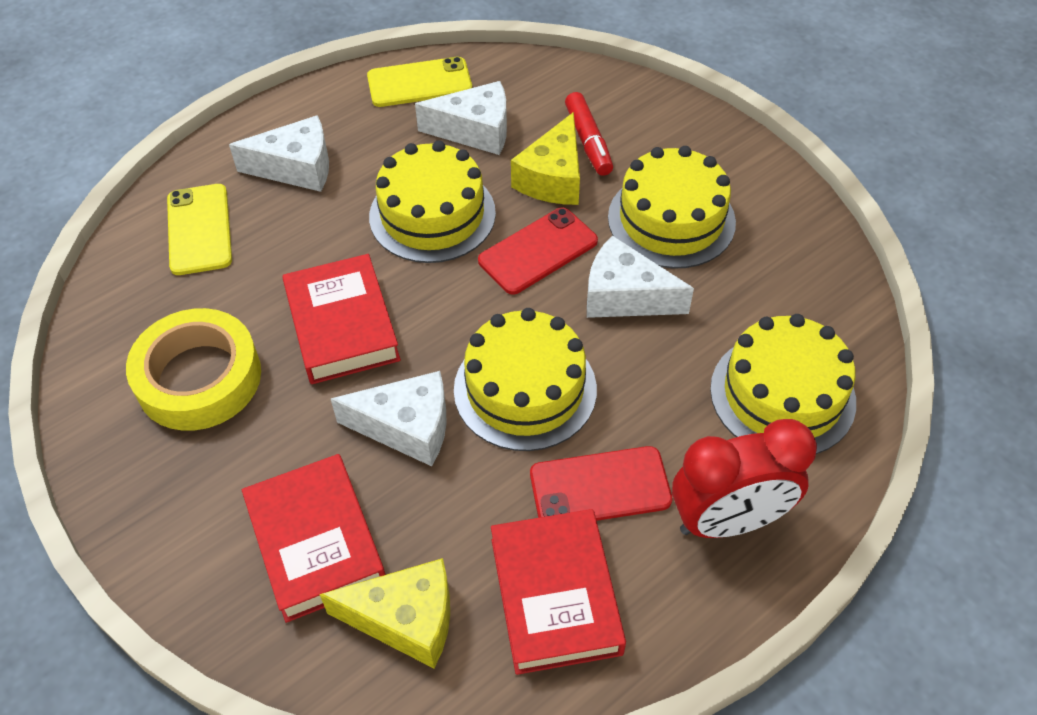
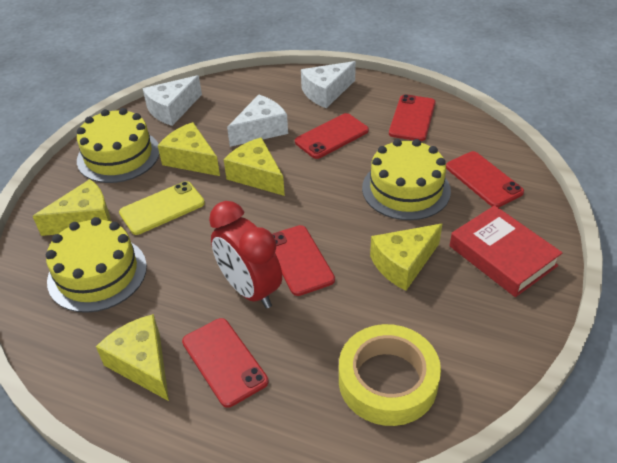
red book: [242,454,386,623] [282,254,401,384] [491,509,626,675] = 3 -> [450,205,563,297] = 1
red marker: [565,92,613,176] = 1 -> none = 0
red phone: [478,208,598,295] [530,446,672,521] = 2 -> [182,318,268,408] [273,225,335,296] [295,113,369,159] [389,94,435,141] [446,151,524,208] = 5
white cheese: [229,115,329,192] [331,371,447,466] [415,81,507,155] [587,235,694,318] = 4 -> [143,75,202,126] [227,95,288,147] [301,61,356,108] = 3
yellow cake: [369,141,496,263] [454,308,597,451] [608,146,736,269] [710,314,856,454] = 4 -> [46,217,147,313] [77,108,159,183] [362,139,451,220] = 3
yellow cheese: [319,558,450,668] [511,112,580,205] = 2 -> [33,179,111,236] [96,314,169,401] [158,122,220,176] [224,137,285,196] [370,224,442,291] = 5
yellow phone: [167,184,232,275] [367,57,472,107] = 2 -> [119,181,205,235] = 1

